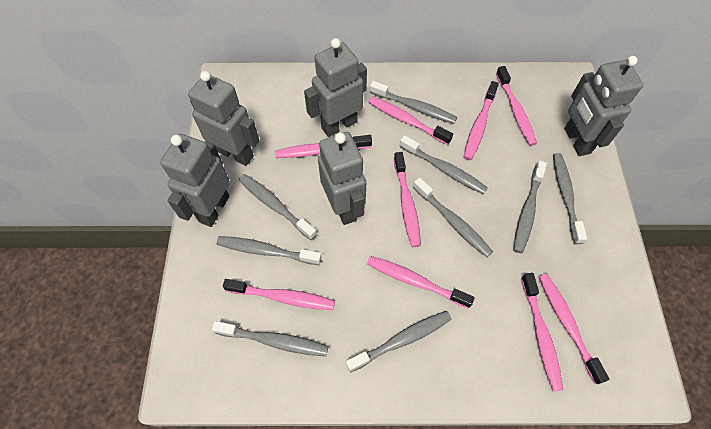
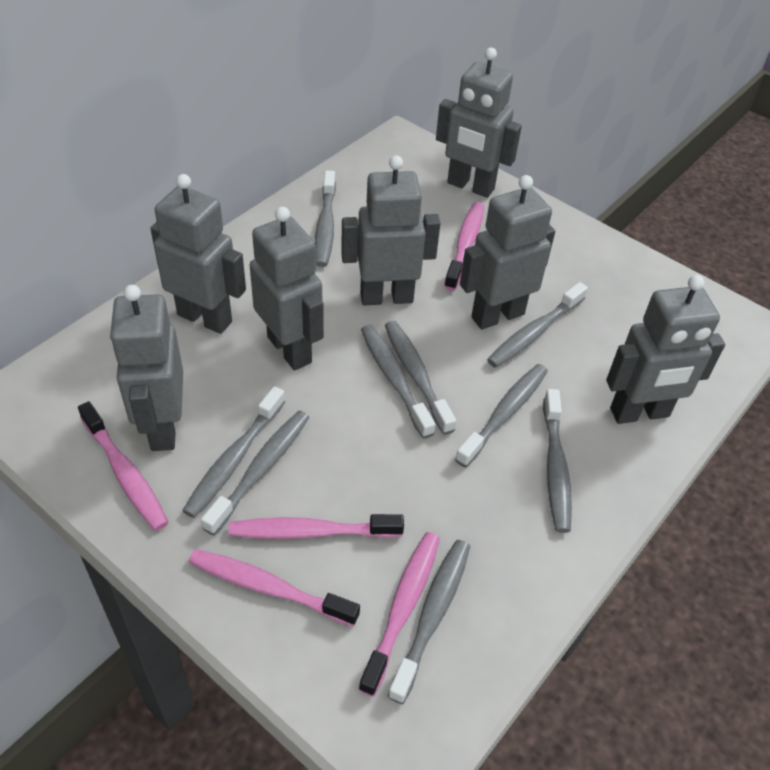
grey robot: [160,134,230,227] [188,71,259,166] [304,38,367,137] [318,132,366,225] [564,56,643,156] = 5 -> [109,285,183,451] [150,174,246,334] [250,207,324,370] [341,155,441,305] [436,48,522,198] [460,175,555,330] [606,275,725,424] = 7
pink toothbrush: [223,279,335,310] [275,135,372,158] [367,256,475,309] [368,96,453,145] [394,152,421,247] [463,81,499,160] [496,66,537,146] [521,273,563,391] [539,274,609,384] = 9 -> [78,401,169,531] [189,549,360,627] [229,514,404,539] [359,532,440,696] [444,202,484,291] = 5

